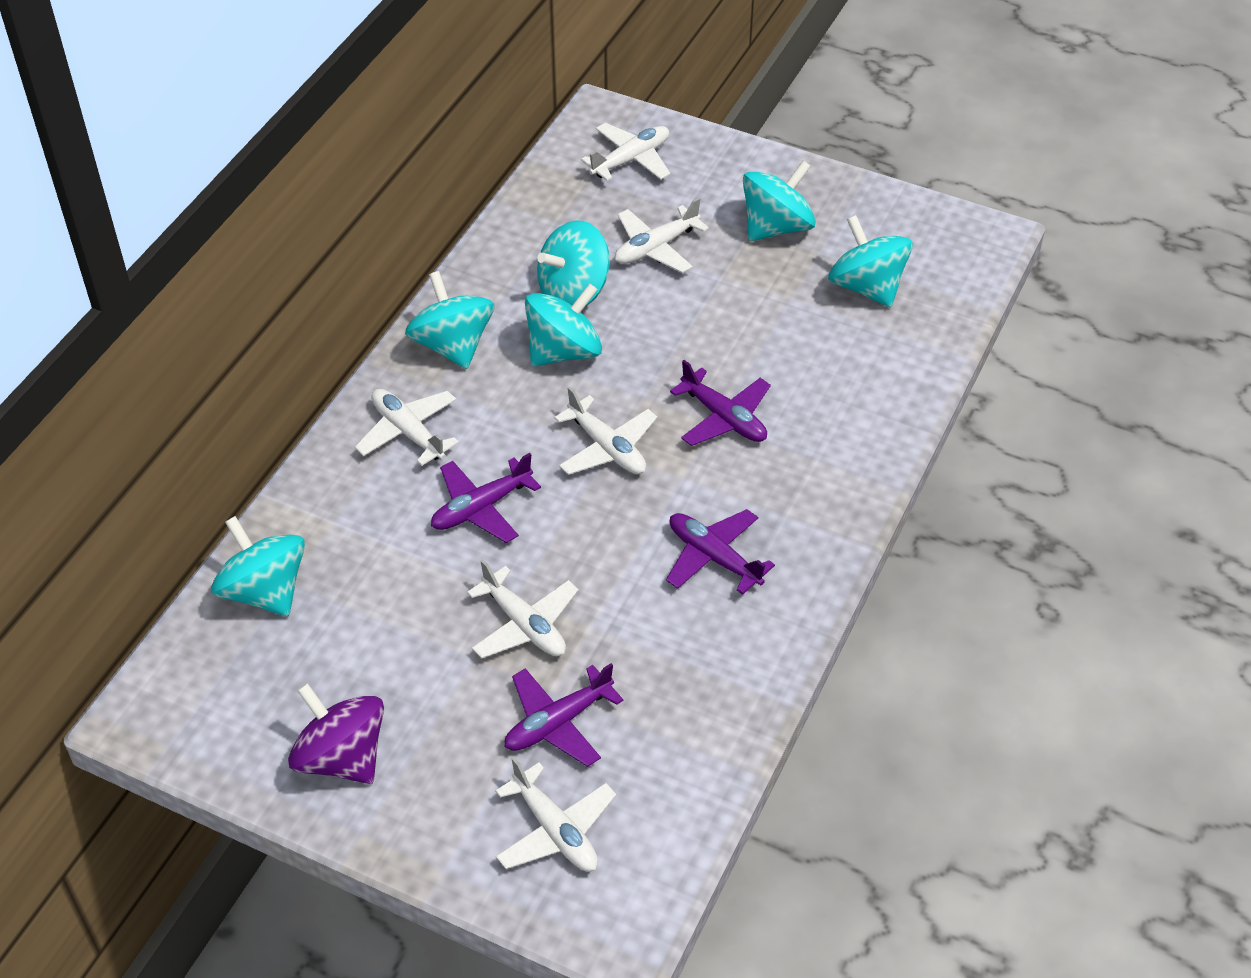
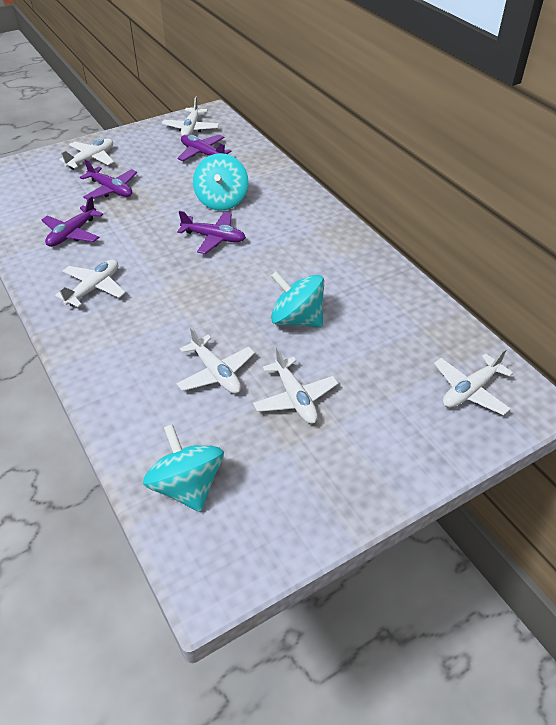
purple spinning top: [288,683,384,784] = 1 -> none = 0
turquoise spinning top: [211,516,305,616] [405,271,494,369] [525,283,602,367] [537,220,610,306] [743,160,816,241] [828,215,913,308] = 6 -> [143,424,224,512] [193,153,249,211] [271,271,324,327] = 3

